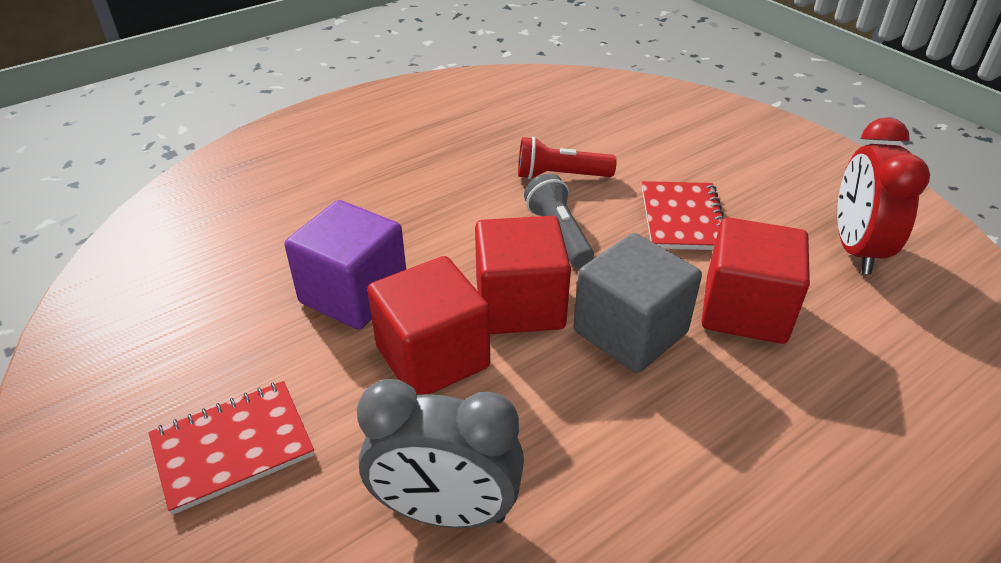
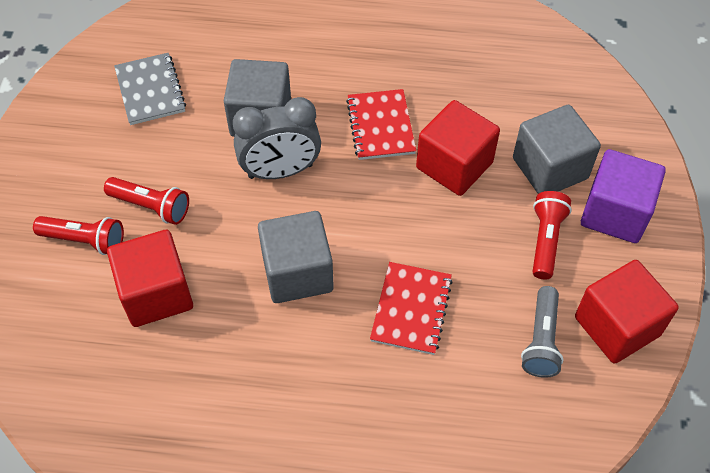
grey cube: [573,233,702,373] = 1 -> [224,59,291,137] [258,211,334,303] [513,105,601,194] = 3
grey notebook: none = 0 -> [114,53,186,125] = 1
red clock: [837,117,930,274] = 1 -> none = 0
red flashlight: [518,137,617,180] = 1 -> [33,216,124,255] [104,177,189,225] [532,191,572,279] = 3

